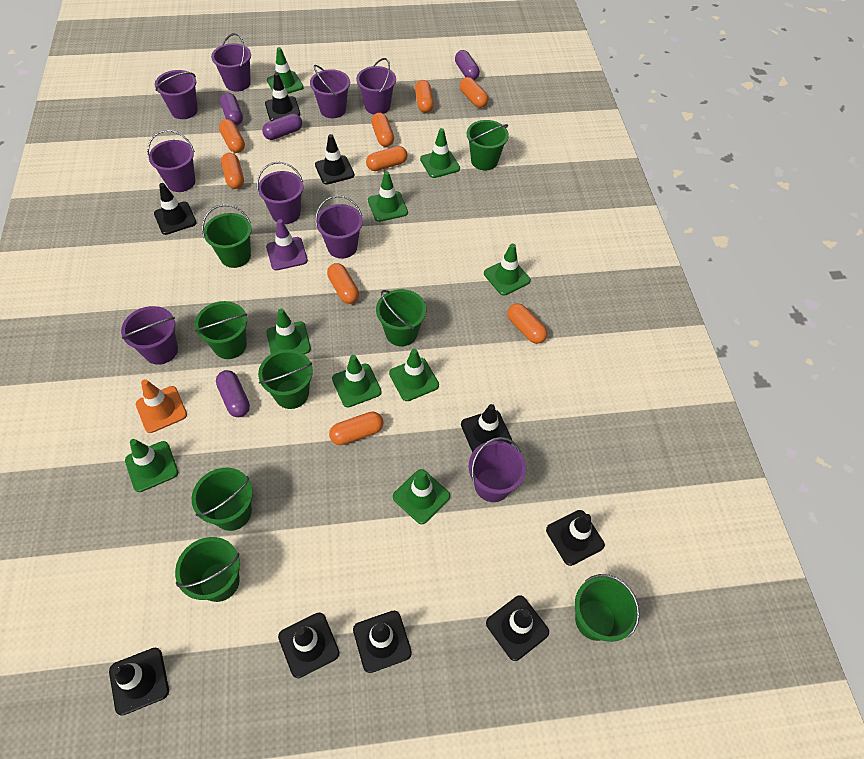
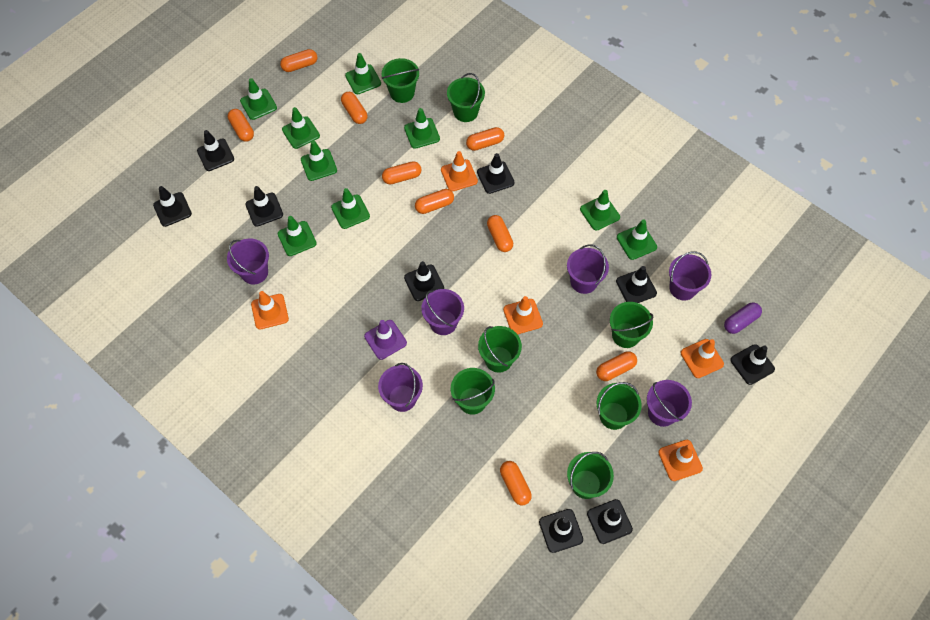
green bucket: [175,537,240,602] [192,468,253,531] [195,301,247,359] [202,204,252,268] [258,349,313,409] [376,289,426,346] [467,120,509,171] [575,574,640,642] = 8 -> [382,58,419,103] [447,73,485,122] [451,368,495,415] [478,326,522,373] [567,452,614,499] [597,382,642,430] [610,302,653,348] = 7
orange traffic cone: [136,379,187,433] = 1 -> [251,291,289,330] [441,151,478,191] [503,296,543,334] [658,440,703,481] [680,339,724,378] = 5
purple bucket: [121,306,178,365] [147,130,195,192] [155,70,198,119] [211,33,251,92] [257,162,303,224] [310,65,350,118] [315,195,363,259] [356,58,396,114] [469,437,526,502] = 9 -> [227,238,269,285] [378,363,423,412] [421,289,464,335] [567,244,609,294] [647,380,692,427] [669,251,711,300] = 6
purple capsule: [216,370,250,417] [220,93,243,126] [262,113,302,140] [455,50,480,80] = 4 -> [724,302,762,334] = 1

